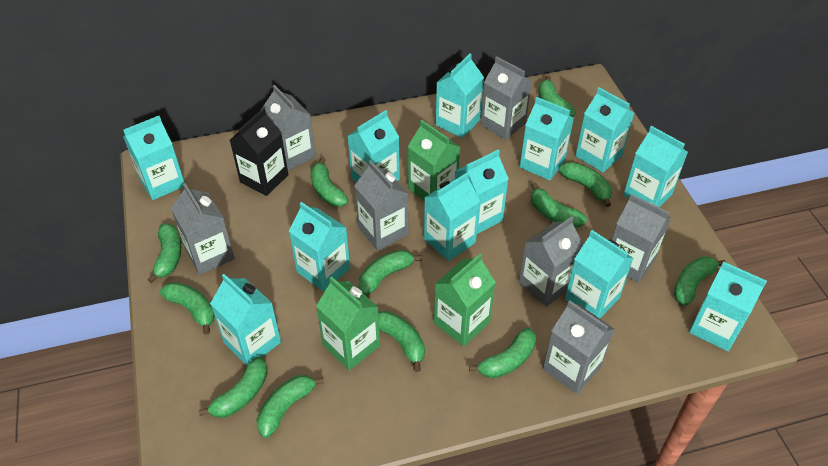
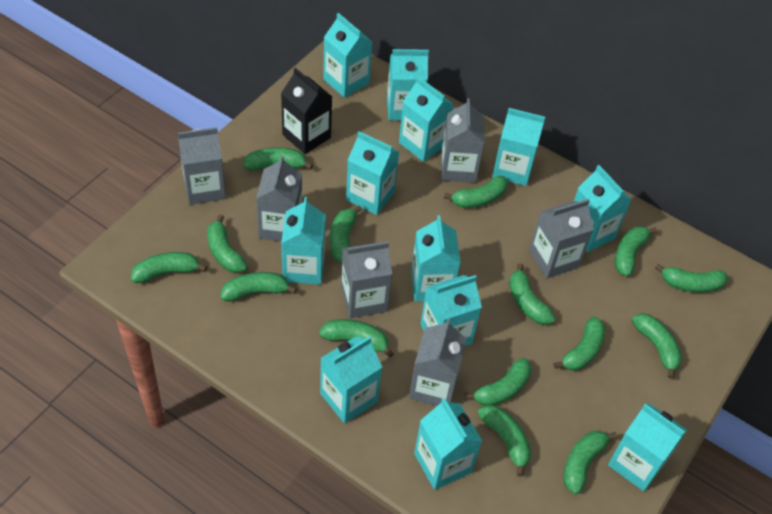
green banana: [148,224,181,283] [159,282,215,335] [199,356,268,418] [256,375,324,438] [311,157,348,207] [359,250,422,295] [378,311,425,372] [469,328,536,378] [531,183,587,228] [539,76,576,117] [559,162,612,207] [674,256,726,306] = 12 -> [131,252,207,283] [207,214,248,273] [221,272,297,301] [243,147,313,171] [319,319,394,358] [330,205,362,262] [444,176,508,208] [465,358,532,406] [478,405,531,477] [509,263,555,325] [554,316,605,371] [563,431,617,494] [615,226,657,277] [632,313,682,379] [655,264,728,293] = 15
green carton: [316,277,380,370] [408,120,460,201] [434,254,496,347] = 3 -> none = 0
grey carton: [171,183,235,275] [261,85,316,170] [354,160,408,251] [481,56,532,140] [519,216,583,307] [543,300,614,394] [612,194,671,283] = 7 -> [178,127,226,205] [256,155,302,241] [341,241,392,318] [409,318,467,406] [441,98,485,183] [529,199,594,278] = 6

